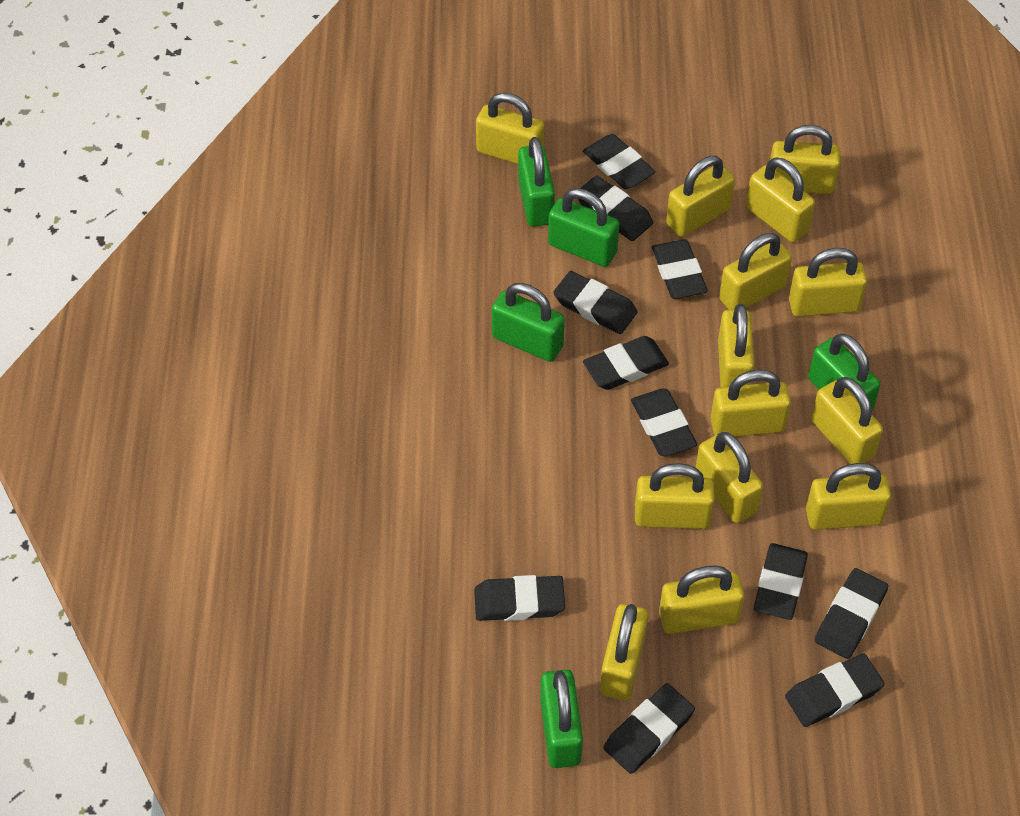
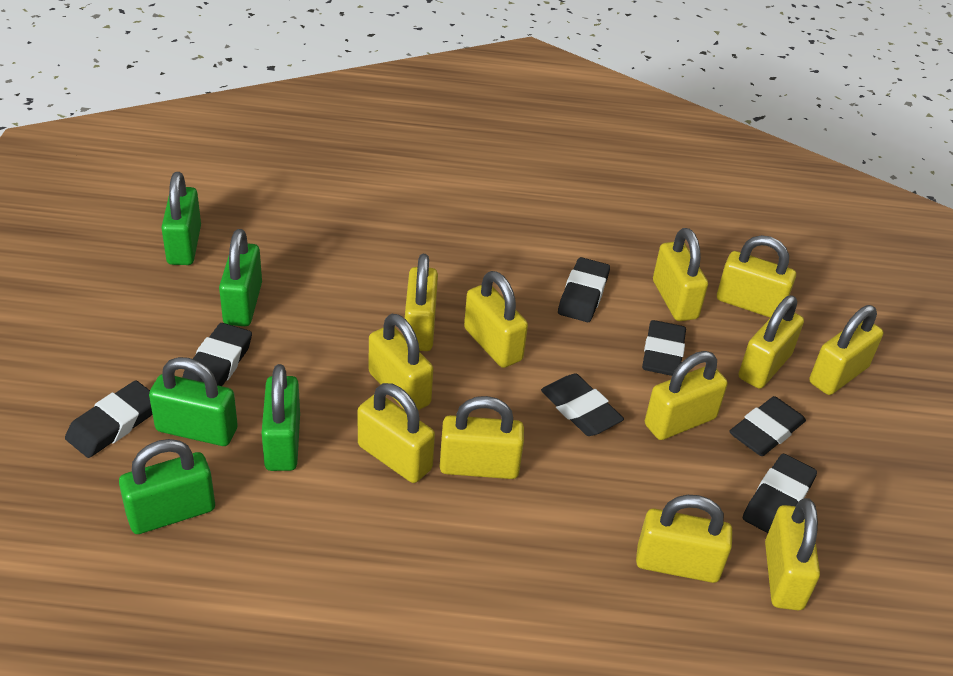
black eraser: [474,575,565,621] [553,271,637,334] [578,175,653,241] [583,134,656,189] [583,336,669,390] [603,683,695,774] [631,389,697,456] [652,239,708,299] [754,543,808,620] [785,653,884,727] [815,568,888,659] = 11 -> [65,380,153,458] [182,323,252,386] [541,374,624,436] [558,257,610,322] [642,320,686,376] [729,396,806,456] [743,454,817,533] = 7
yellow padlock: [476,92,544,164] [600,604,648,701] [635,463,715,529] [659,565,744,634] [666,156,735,237] [696,432,763,523] [710,370,791,437] [718,304,754,387] [719,233,792,310] [746,157,815,242] [770,125,841,194] [789,248,867,317] [806,463,891,530] [811,377,883,464] = 14 -> [358,383,435,483] [369,314,433,410] [405,254,438,351] [440,396,524,479] [464,271,528,368] [636,495,732,583] [645,351,728,440] [653,228,708,321] [717,235,796,318] [739,295,804,389] [765,498,820,610] [810,305,884,395] = 12

